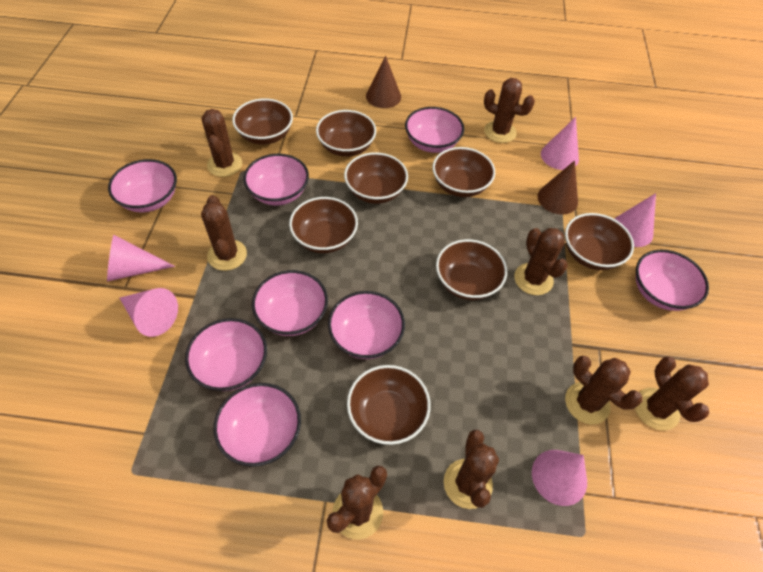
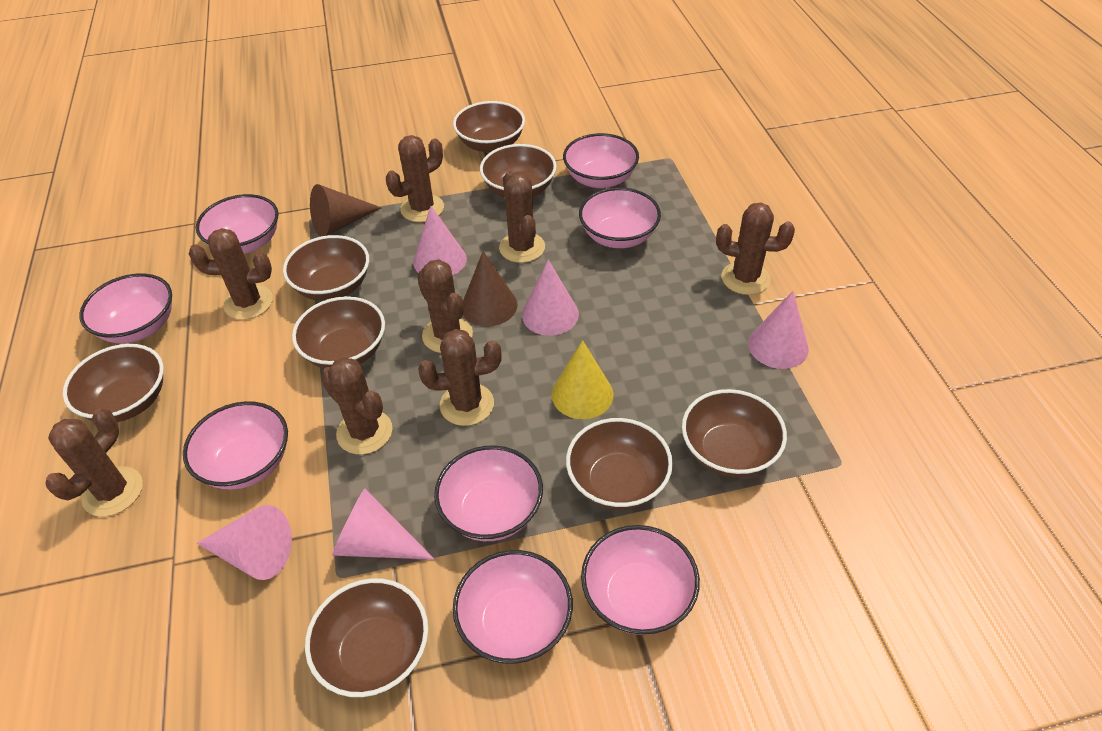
yellow cone: none = 0 -> [552,340,613,419] = 1

